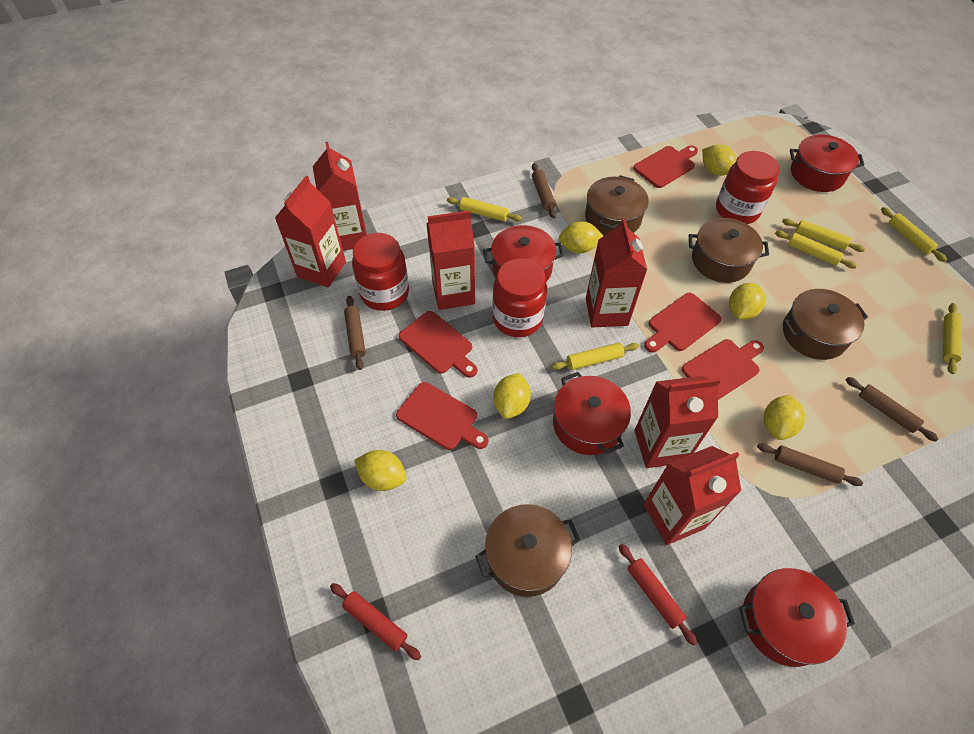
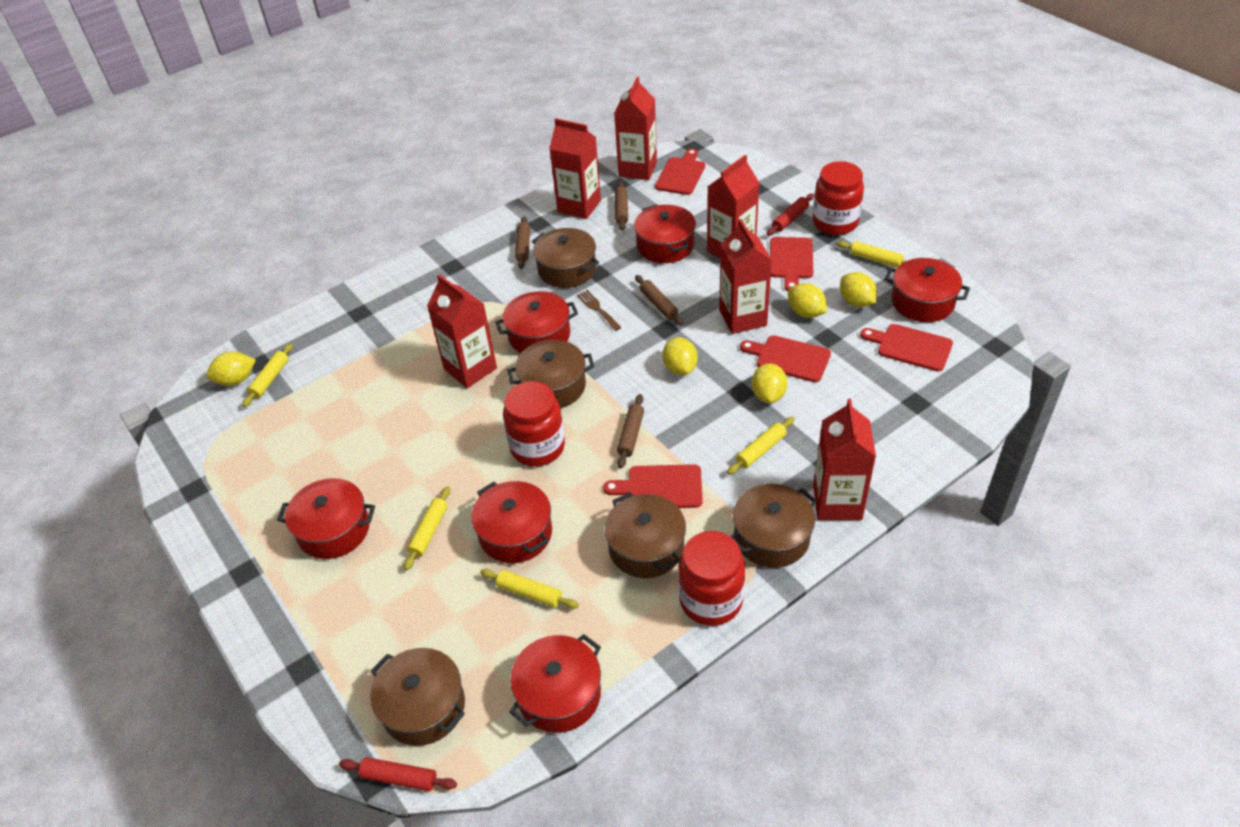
brown fork: none = 0 -> [577,290,622,331] = 1
brown pot: [475,504,581,597] [585,175,649,236] [689,218,769,283] [783,289,868,360] = 4 -> [370,648,465,746] [507,340,594,408] [532,228,599,288] [605,492,686,578] [731,484,817,568] = 5
red pot: [483,225,564,282] [553,372,631,455] [739,568,855,667] [790,135,864,192] = 4 -> [277,478,375,559] [471,481,552,563] [495,291,578,353] [509,634,601,733] [634,205,696,263] [885,258,970,322] = 6
yellow lemon: [355,450,407,491] [493,373,531,419] [558,221,603,253] [702,144,737,176] [729,283,766,320] [764,395,805,440] = 6 -> [206,352,256,386] [663,337,698,375] [751,363,788,403] [788,283,827,318] [840,272,877,307] = 5
yellow rolling pin: [447,197,522,221] [551,343,639,370] [775,230,857,268] [782,218,865,252] [881,207,947,262] [943,303,962,374] = 6 -> [242,343,293,407] [404,486,450,571] [480,569,579,609] [727,417,795,475] [837,241,905,267] = 5

